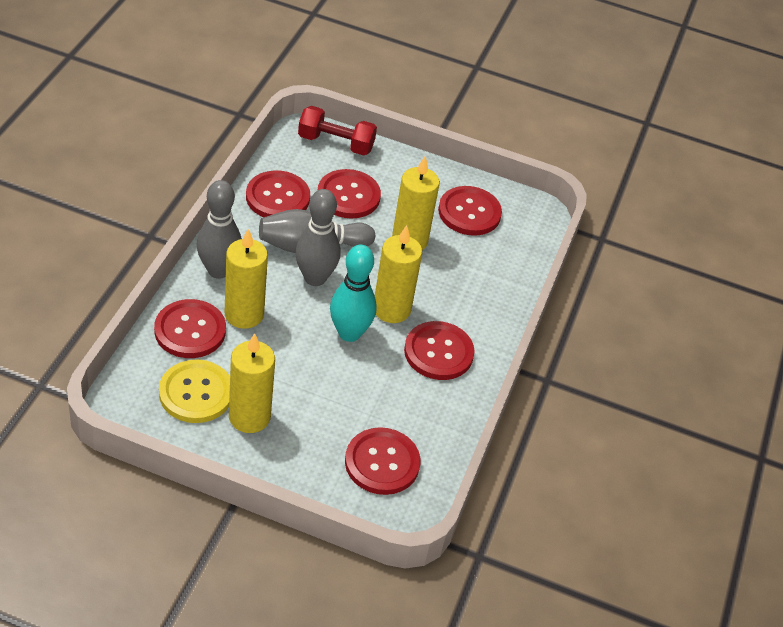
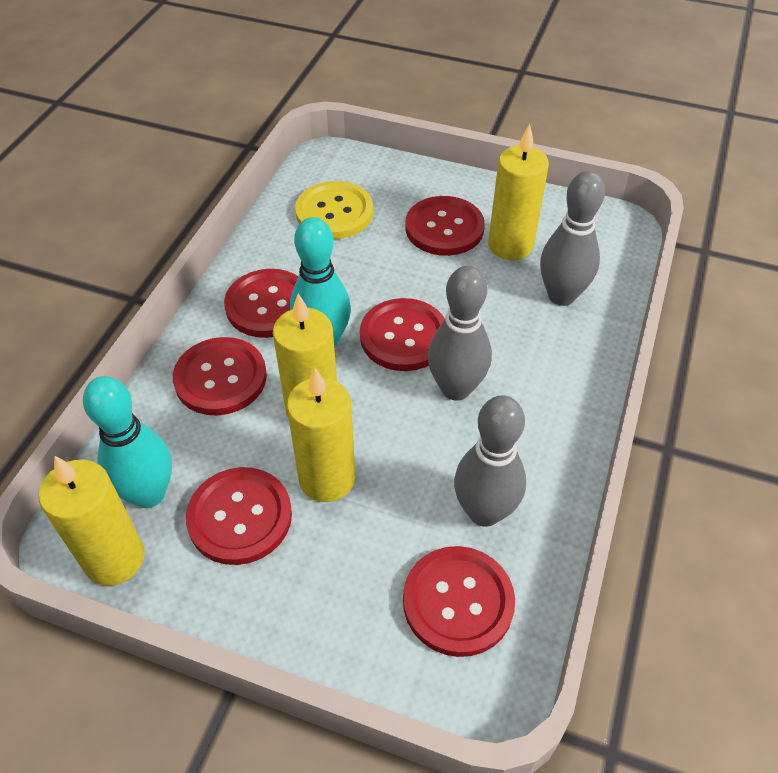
red dumbbell: [298,106,377,155] = 1 -> none = 0
turquoise bowling pin: [330,245,377,342] = 1 -> [83,376,172,508] [290,217,351,348] = 2

